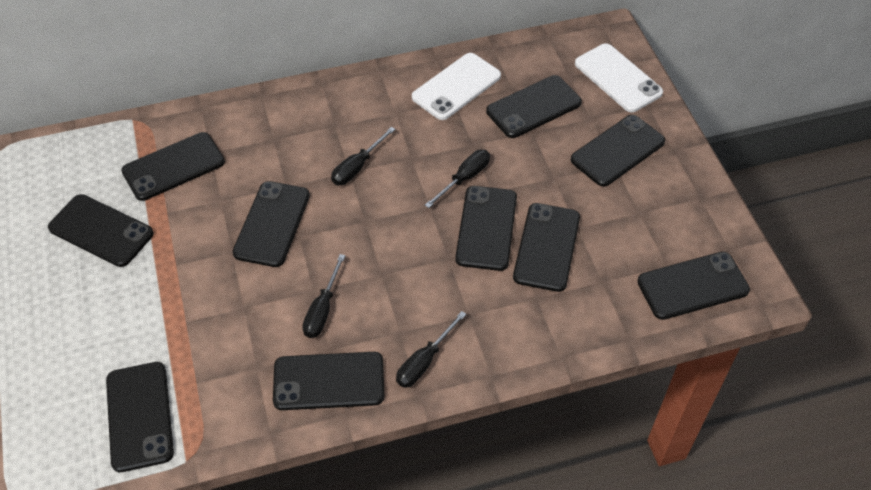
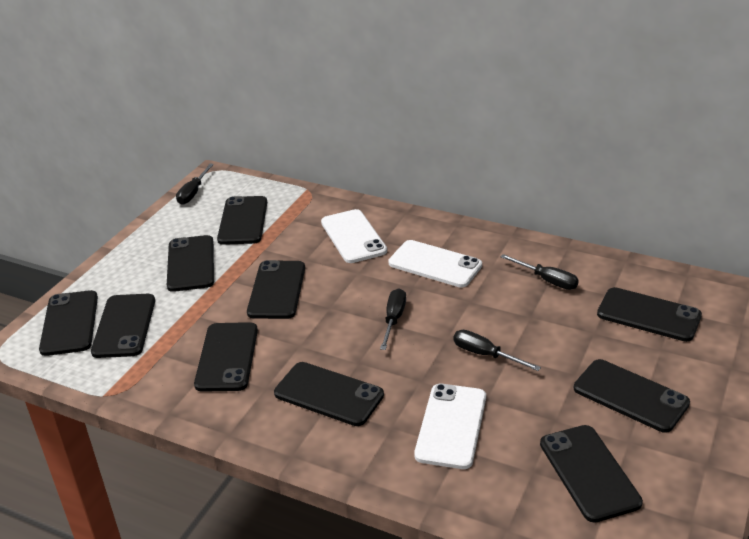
white phone: [412,53,501,120] [575,43,663,112] = 2 -> [321,209,387,263] [388,240,482,287] [414,384,486,469] = 3

